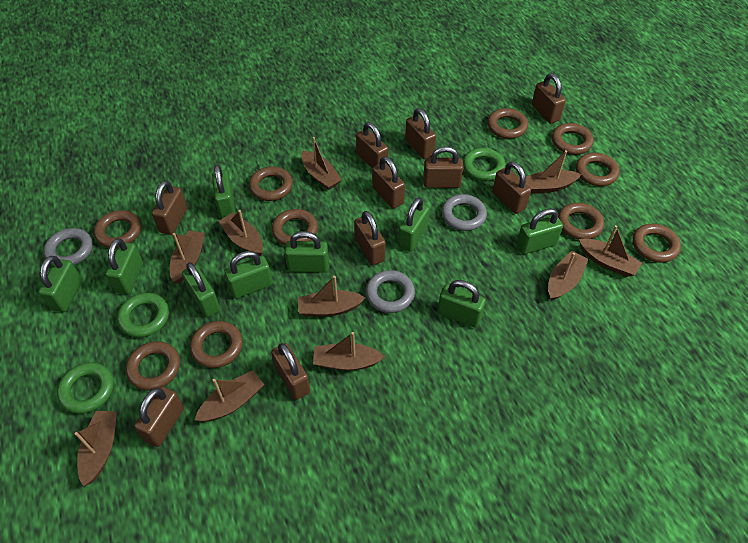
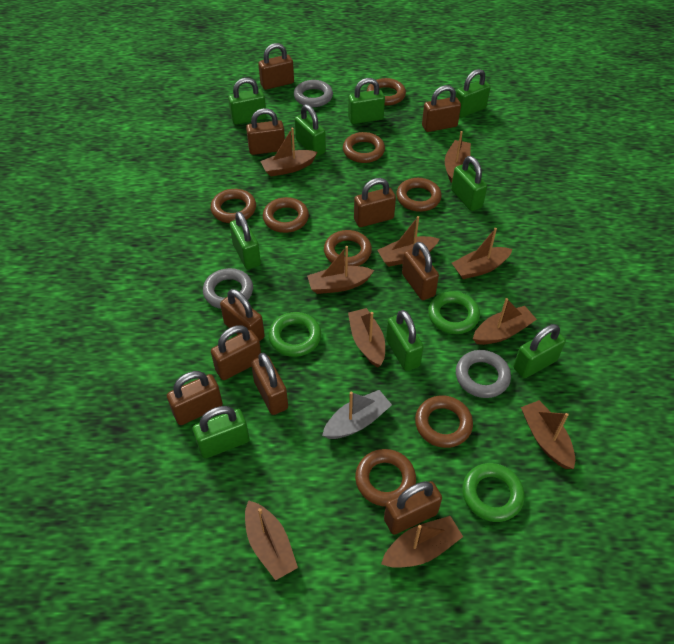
brown ring: [94,210,141,248] [126,341,180,390] [190,321,243,368] [249,166,293,201] [272,209,318,245] [487,108,528,139] [552,123,594,155] [558,203,604,239] [576,153,619,186] [632,224,681,263] = 10 -> [210,189,256,223] [263,197,309,233] [324,230,372,266] [343,132,385,163] [355,449,416,506] [367,78,406,106] [396,178,441,212] [415,395,473,448] = 8
grey boat: none = 0 -> [322,390,392,439] = 1

